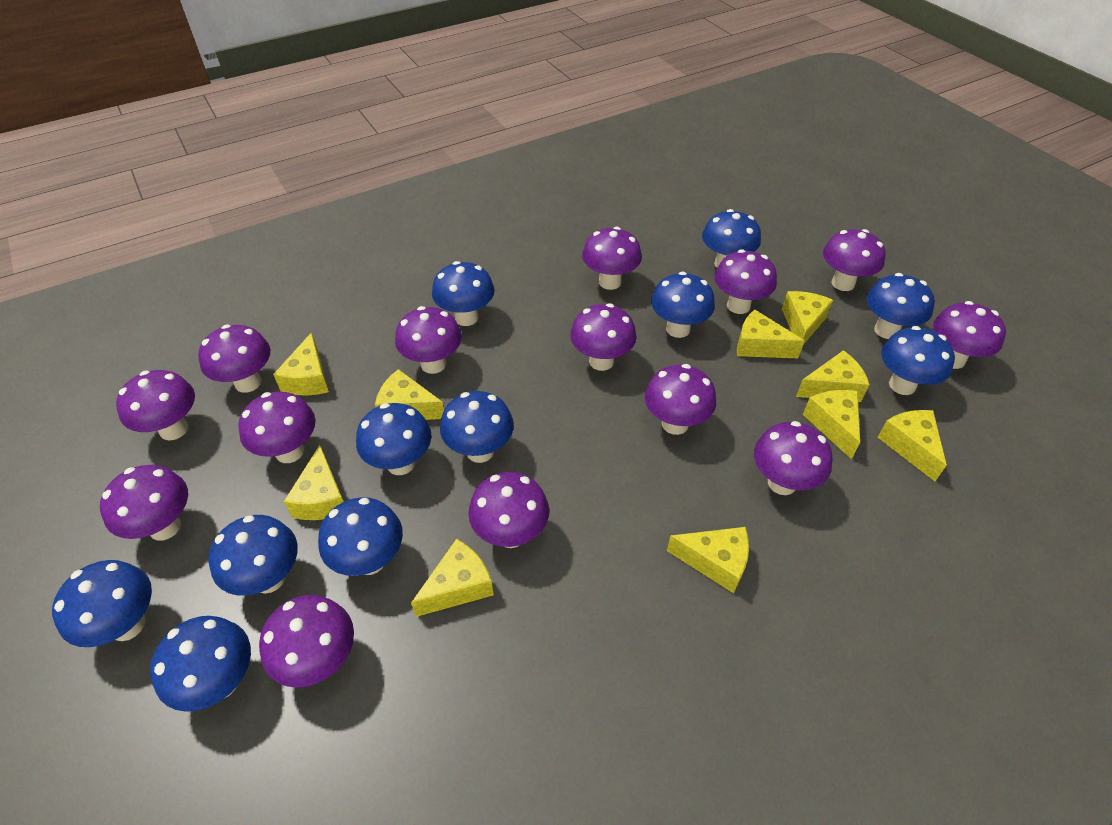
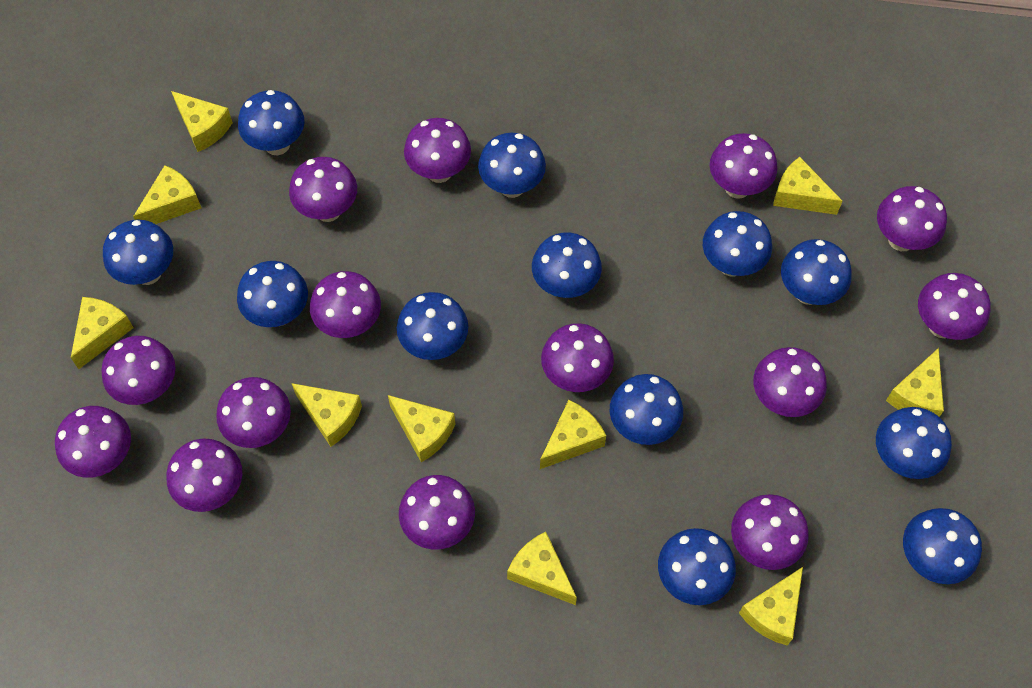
blue mushroom: [52,560,152,647] [150,616,251,712] [209,515,298,596] [318,497,403,576] [356,403,432,475] [432,261,495,326] [440,391,514,463] [651,272,715,338] [702,209,761,268] [867,273,935,339] [881,326,955,395] = 11 -> [103,219,173,285] [237,261,308,327] [238,90,304,155] [397,292,468,360] [478,133,546,198] [532,232,602,298] [610,374,683,445] [658,528,736,605] [703,211,772,277] [781,239,852,305] [876,407,952,479] [903,508,982,584] = 12

